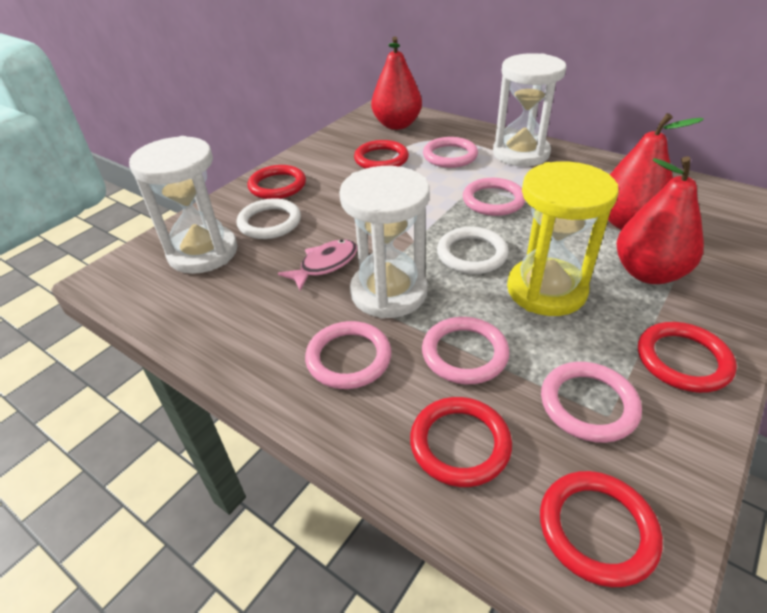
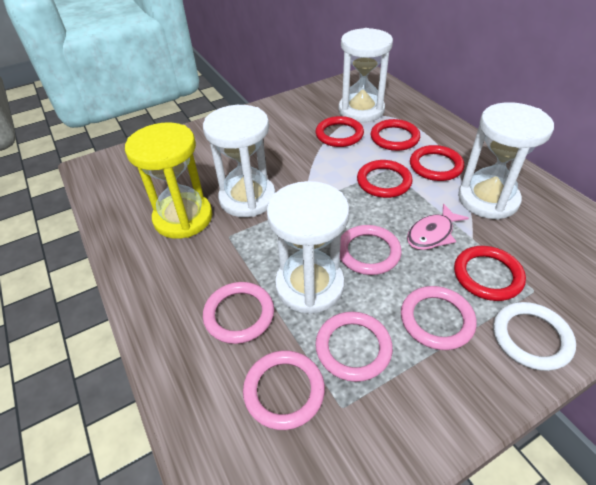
red pear: [371,37,422,130] [608,113,704,230] [616,156,704,284] = 3 -> none = 0
white hourglass: [129,136,238,274] [339,166,430,318] [493,53,567,166] = 3 -> [203,105,275,217] [267,181,349,314] [339,28,393,122] [458,102,554,220] = 4
white ring: [237,198,301,239] [437,227,509,274] = 2 -> [493,302,576,371] = 1

